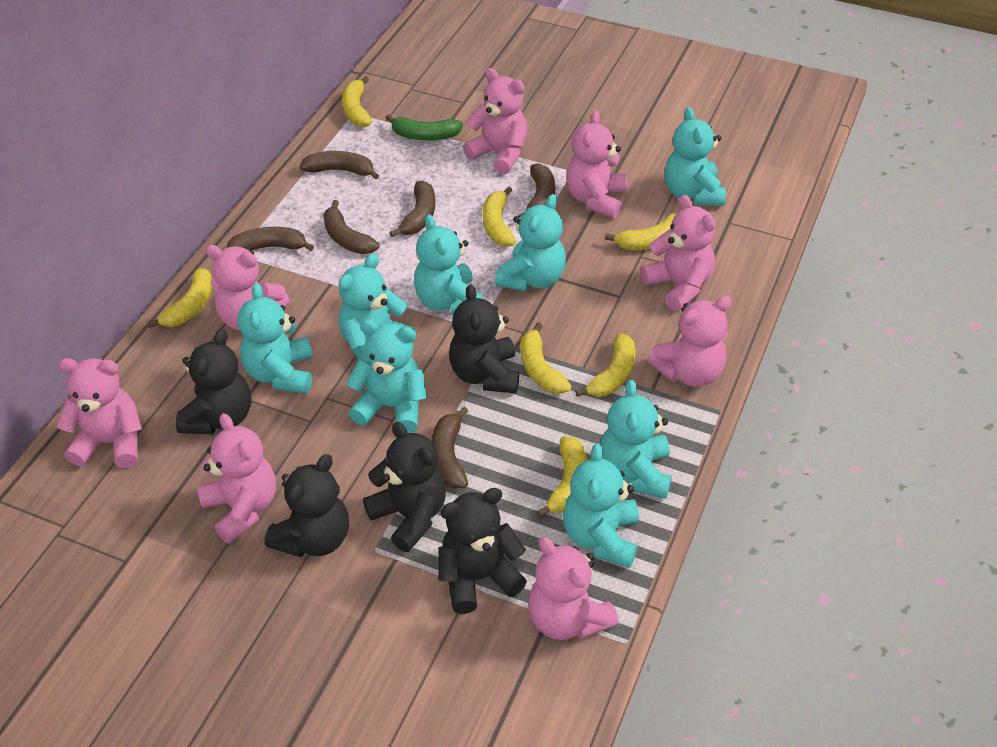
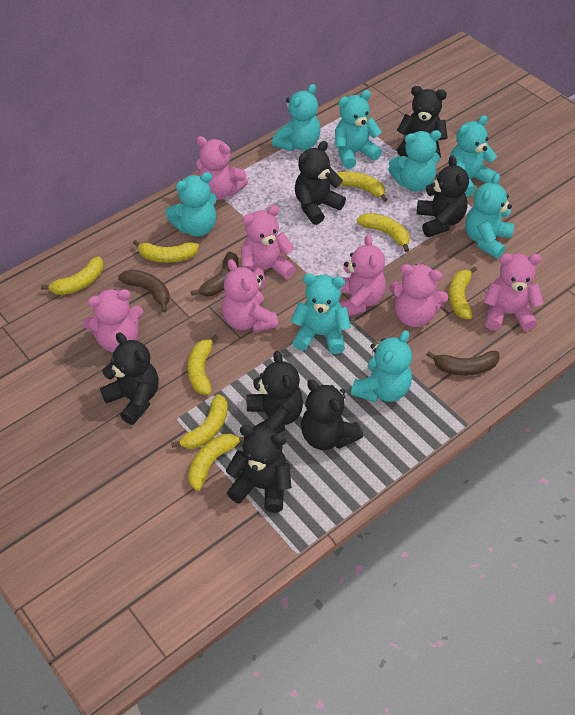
black teddy bear: [176,329,251,434] [264,454,349,557] [363,422,446,552] [438,488,527,614] [449,284,519,393] = 5 -> [100,332,159,425] [225,425,291,513] [247,351,303,433] [295,141,346,225] [301,379,363,450] [397,86,448,158] [417,156,469,237] = 7
brown banana: [227,227,314,251] [300,151,379,179] [323,200,379,254] [389,181,435,237] [431,407,468,489] [518,163,555,218] = 6 -> [118,269,170,312] [191,251,238,296] [427,351,500,375] = 3
green banana: [386,114,463,141] = 1 -> none = 0
pink teddy bear: [56,358,142,468] [197,413,276,544] [205,245,290,331] [463,68,527,175] [528,537,618,640] [566,110,627,218] [640,195,716,311] [647,296,732,387] = 8 -> [83,289,143,353] [196,136,248,200] [222,259,278,332] [241,205,296,289] [336,234,386,316] [389,264,448,327] [483,254,544,331] = 7
yellow banana: [147,268,212,328] [342,76,372,127] [483,187,516,247] [521,323,572,394] [536,436,587,517] [575,333,635,397] [605,213,677,250] = 7 -> [41,256,104,295] [133,240,199,263] [171,394,228,449] [188,335,218,395] [188,434,245,491] [337,171,388,202] [357,213,410,252] [449,266,477,319] = 8

